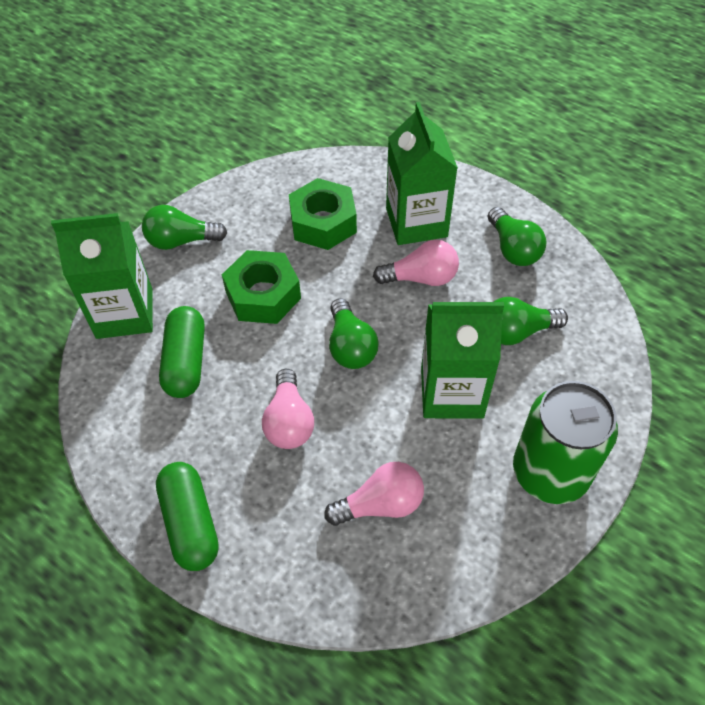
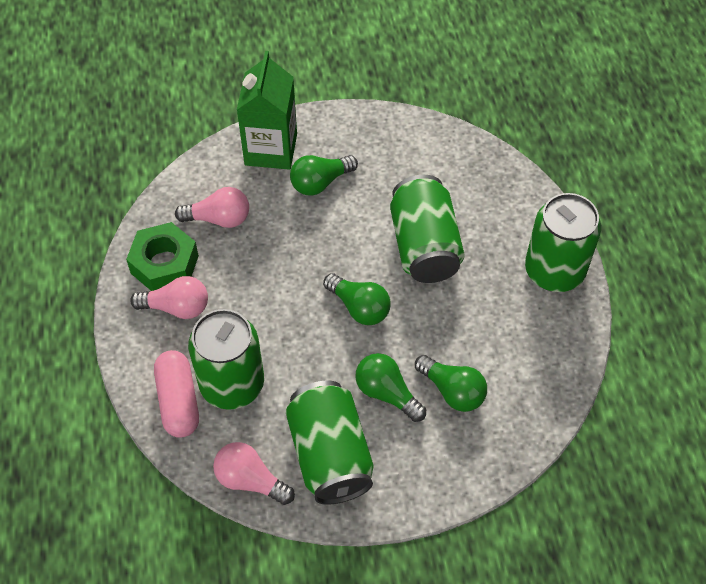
green can: [513,381,618,504] = 1 -> [188,309,264,410] [286,381,373,505] [390,175,465,283] [525,193,601,292] = 4
green capsule: [156,462,219,571] [159,306,205,398] = 2 -> none = 0
green carton: [51,213,153,339] [386,102,458,245] [421,302,504,419] = 3 -> [237,51,297,170] = 1
green nut: [222,250,301,324] [289,178,357,250] = 2 -> [126,222,199,291] = 1
pink capsule: none = 0 -> [154,350,199,437] = 1

